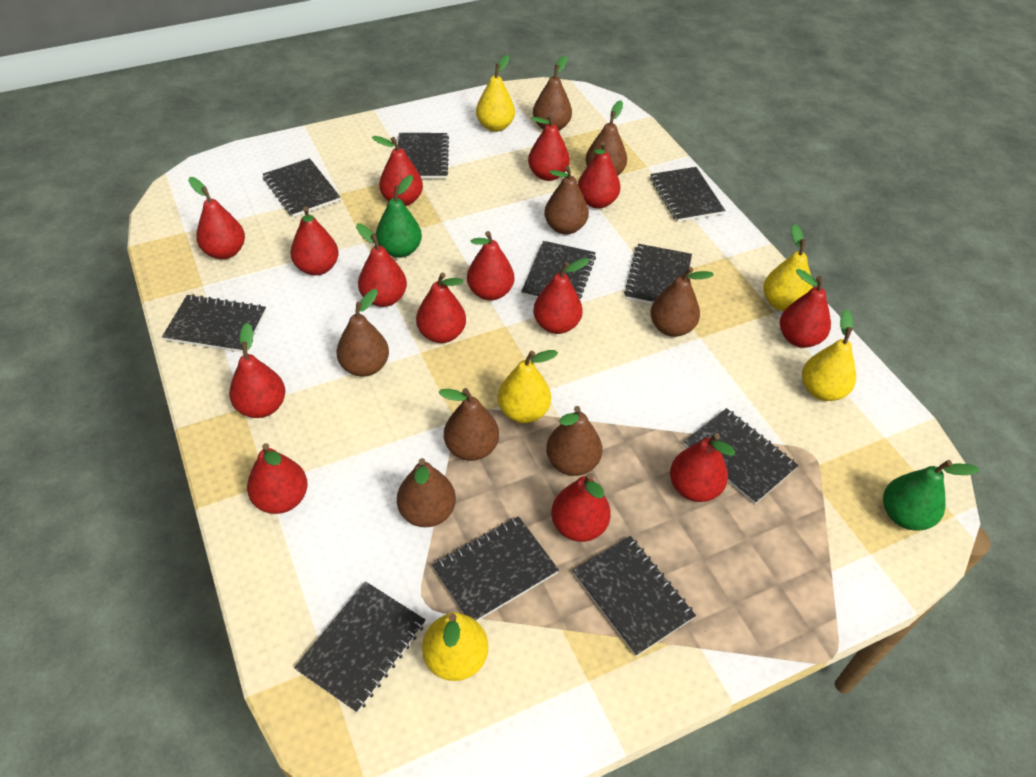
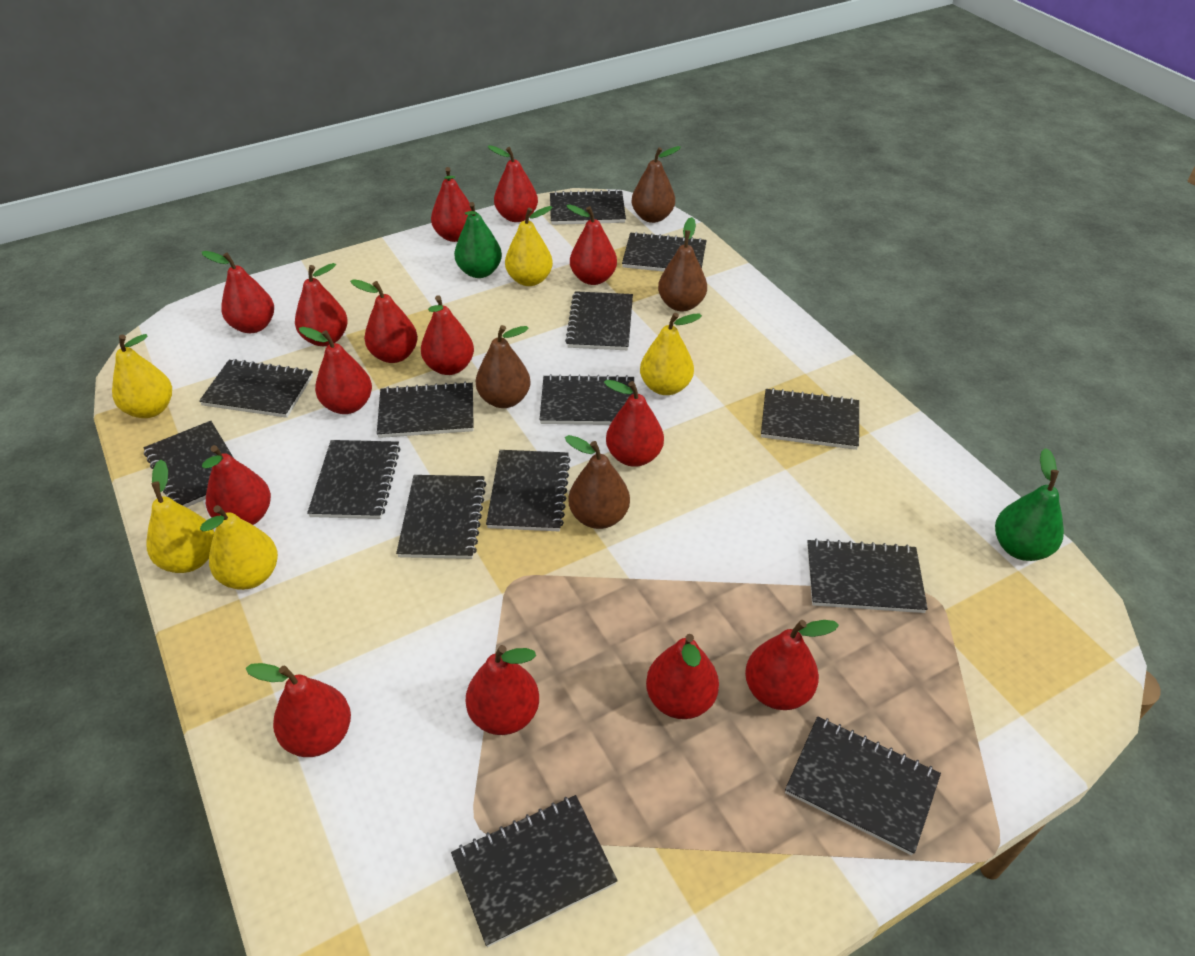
black notebook: [162,294,266,353] [263,158,340,217] [294,581,426,713] [398,133,449,179] [432,516,559,621] [521,241,596,299] [573,536,696,656] [624,244,692,304] [650,167,725,222] [684,408,799,504] = 10 -> [143,421,233,507] [199,359,313,418] [307,440,401,519] [377,382,474,438] [396,475,487,559] [451,795,618,947] [486,450,571,531] [540,374,634,425] [550,190,626,225] [565,291,633,350] [622,232,707,272] [761,388,859,450] [785,716,941,855] [807,539,928,613] = 14
brown pear: [337,289,389,377] [397,458,456,527] [438,388,499,461] [533,55,572,131] [544,166,589,234] [546,406,602,476] [586,100,627,175] [650,267,714,337] = 8 -> [476,325,531,408] [565,435,630,529] [631,146,681,223] [658,217,707,311] = 4

